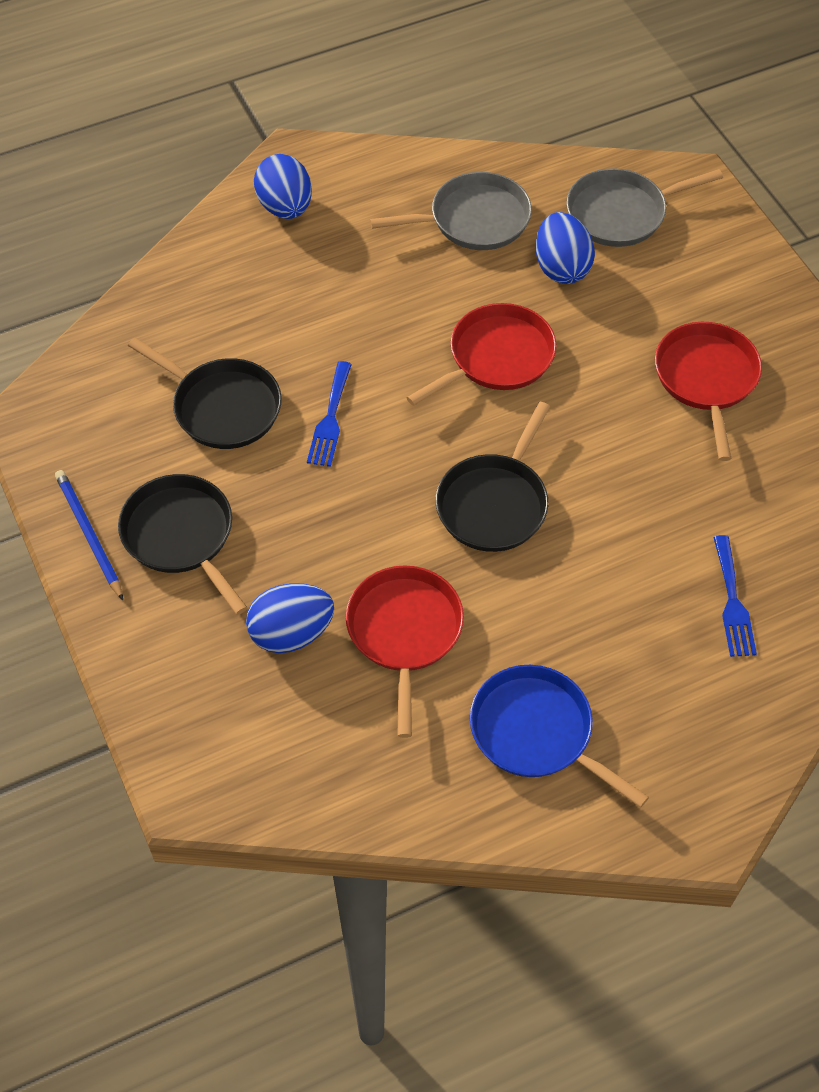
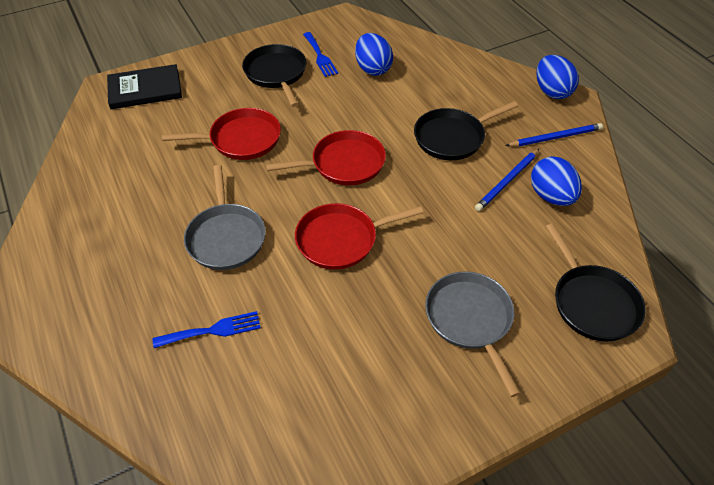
black book: none = 0 -> [107,64,182,109] = 1
blue pan: [470,665,649,808] = 1 -> none = 0
blue pencil: [55,470,123,600] = 1 -> [475,149,539,211] [506,123,603,147] = 2

